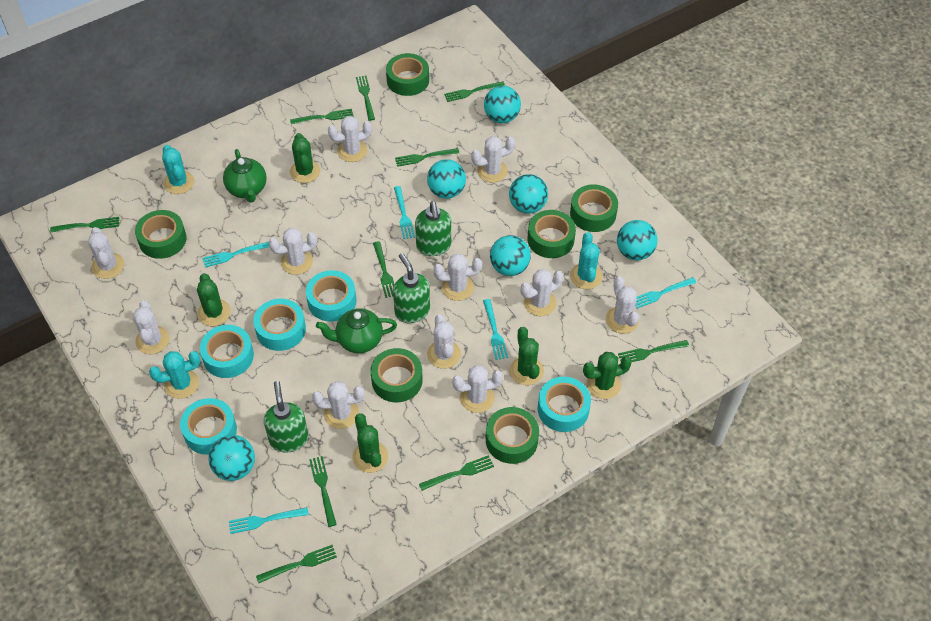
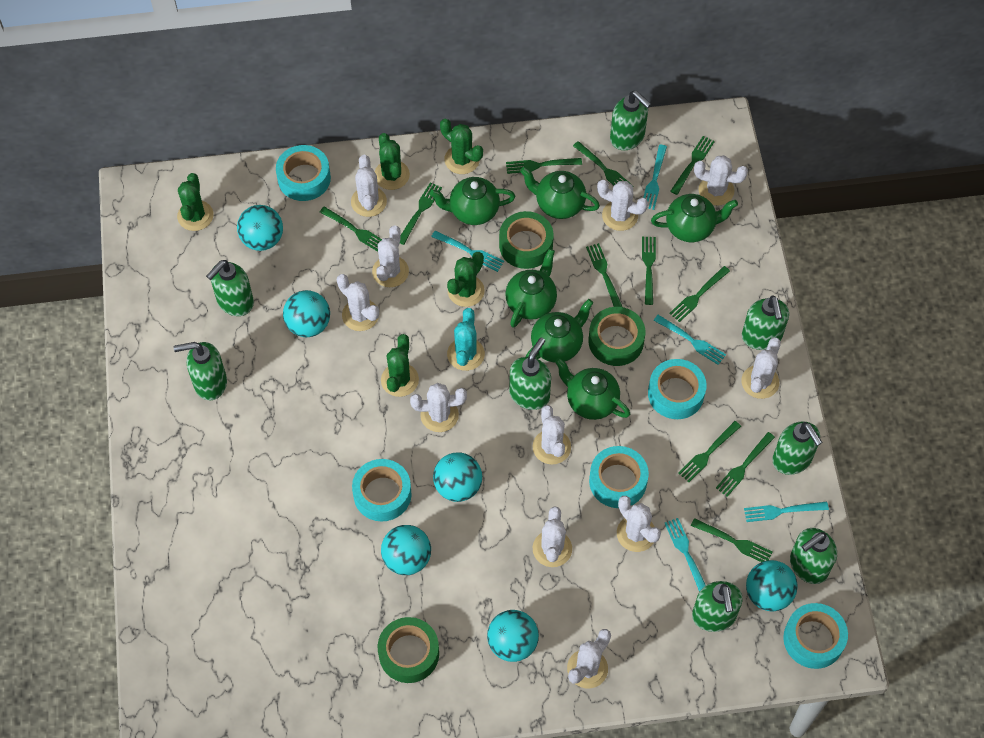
green fork: [50,217,119,232] [256,545,337,583] [290,109,353,124] [309,456,337,527] [356,76,375,121] [373,241,394,298] [395,148,459,167] [419,455,494,491] [444,82,505,102] [618,340,689,362] = 10 -> [320,206,382,252] [400,182,442,245] [506,158,582,174] [573,141,634,187] [586,243,622,307] [642,237,656,305] [669,266,730,322] [670,136,715,195] [678,421,741,482] [691,518,772,562] [716,432,775,497] = 11
green soap dispenser: [264,381,308,453] [393,253,430,323] [415,201,451,256] = 3 -> [173,342,227,400] [206,260,254,316] [509,338,551,410] [610,91,651,150] [692,581,743,632] [742,295,789,350] [772,421,822,475] [790,528,837,584] = 8
green tape: [135,210,187,259] [371,348,423,402] [386,53,429,96] [486,407,539,464] [528,210,576,258] [570,184,618,232] = 6 -> [378,617,439,683] [499,211,554,269] [589,307,645,366] = 3
green teapot: [223,149,267,203] [316,308,397,353] = 2 -> [430,177,515,225] [505,249,557,327] [520,167,600,219] [525,299,593,362] [555,358,630,420] [651,194,738,242] = 6
turquoise cactus: [149,351,201,399] [162,145,194,194] [570,232,603,289] = 3 -> [447,308,485,371] = 1

